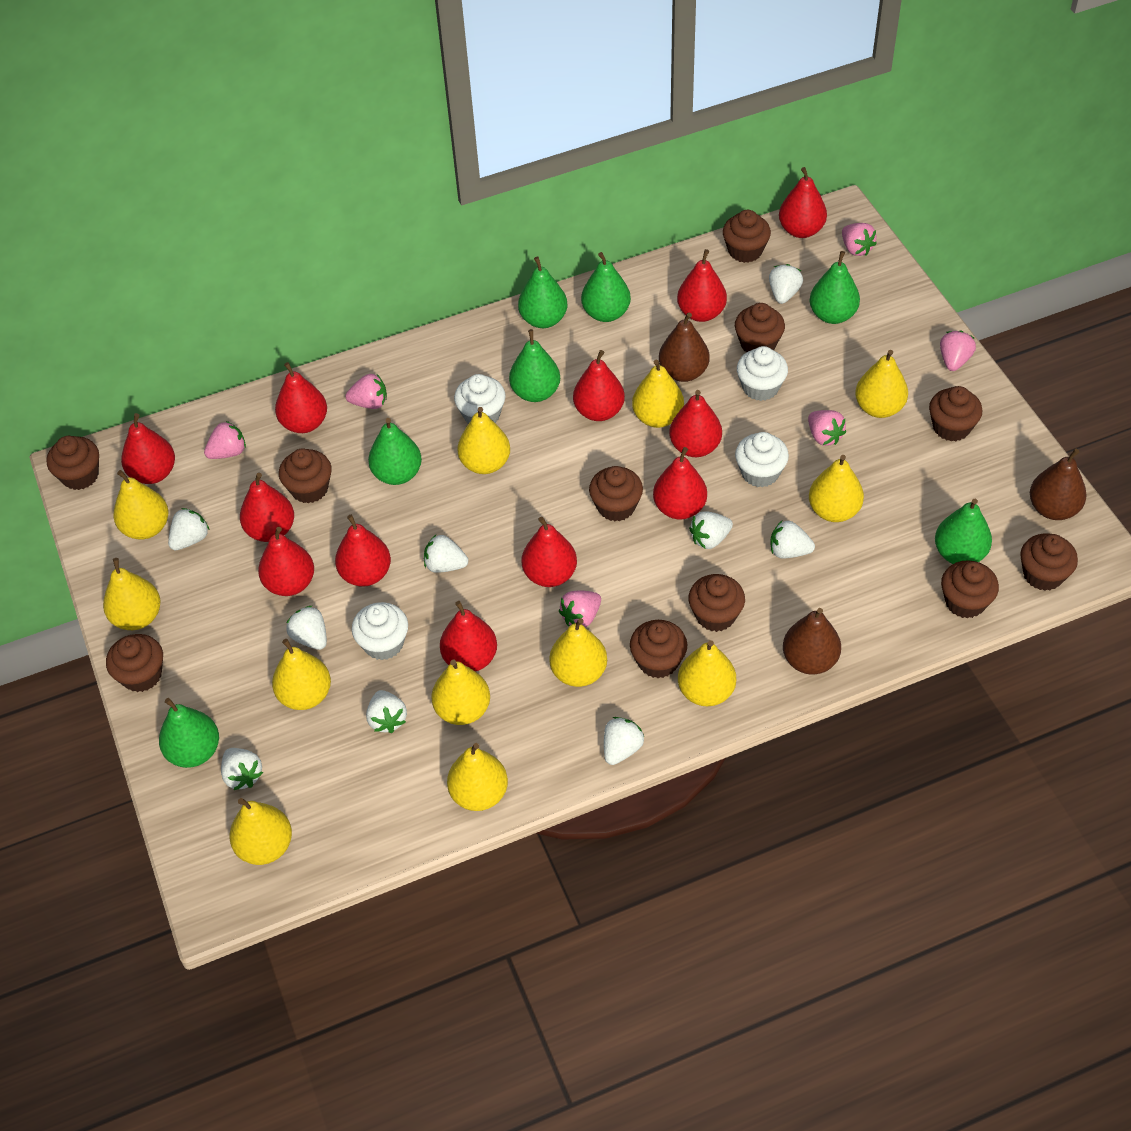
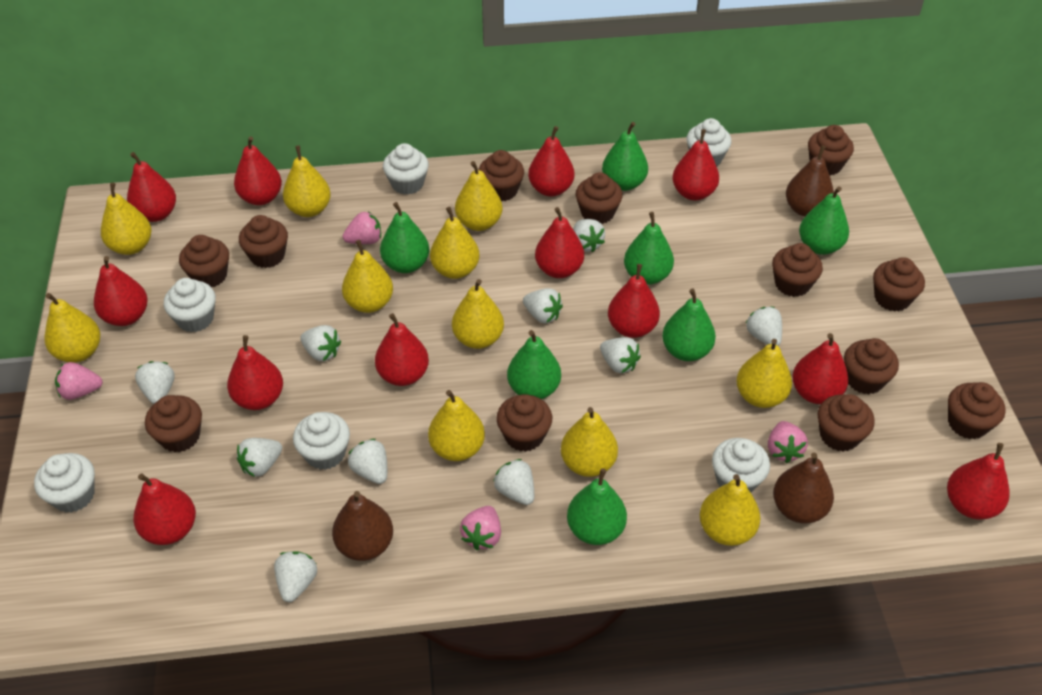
brown cupcake: [46,436,99,490] [106,634,163,692] [279,448,332,503] [589,466,643,521] [630,620,687,678] [689,574,745,632] [723,210,771,263] [735,303,785,353] [929,386,982,441] [941,560,999,619] [1020,533,1078,591] = 11 -> [145,395,202,453] [179,235,229,287] [239,215,288,268] [479,150,524,202] [497,394,552,452] [576,172,623,224] [772,243,823,297] [808,125,854,176] [818,394,875,451] [844,338,899,394] [873,257,925,312] [948,382,1006,439] = 12
pink strawberry: [204,421,246,459] [346,374,387,409] [559,591,601,628] [808,410,846,446] [842,223,877,256] [940,331,976,371] = 6 -> [55,362,103,400] [343,211,381,244] [460,506,501,550] [768,421,808,463] = 4
white cupcake: [352,602,408,660] [454,374,506,424] [735,432,789,487] [737,346,788,401] = 4 -> [34,453,95,513] [164,278,216,332] [293,412,350,470] [383,143,429,195] [686,118,732,166] [712,438,770,493] = 6
white strawberry: [168,508,210,550] [221,748,263,790] [286,606,327,650] [366,690,407,733] [424,535,468,573] [604,717,644,765] [689,512,733,549] [769,264,803,304] [770,521,815,559] = 9 -> [135,361,175,404] [237,438,282,477] [274,551,317,602] [300,325,341,361] [348,439,387,484] [493,459,534,505] [523,288,563,323] [573,219,605,252] [600,337,641,373] [746,307,782,346] = 10
yellow pear: [103,558,161,630] [113,470,168,540] [229,798,292,865] [272,639,331,710] [432,659,490,725] [447,743,508,811] [457,407,510,474] [549,618,607,687] [632,360,684,428] [678,640,736,706] [809,455,864,522] [855,350,908,418] = 12 -> [44,293,100,363] [101,183,151,255] [283,146,331,217] [342,240,393,313] [428,390,485,461] [430,207,479,279] [452,279,504,349] [455,161,503,231] [561,407,618,477] [700,474,760,546] [736,339,792,408] = 11

